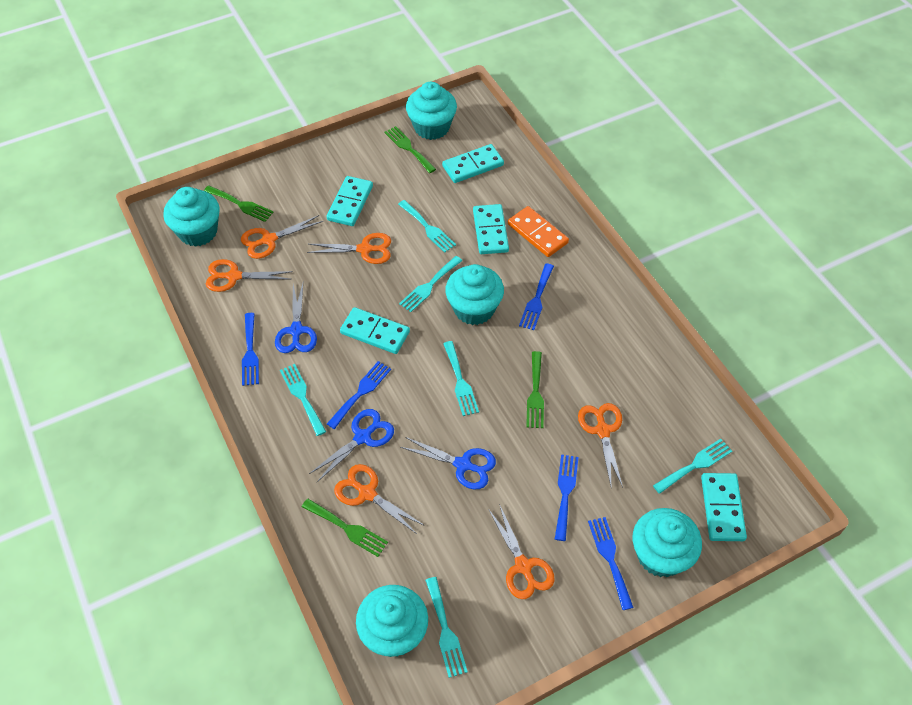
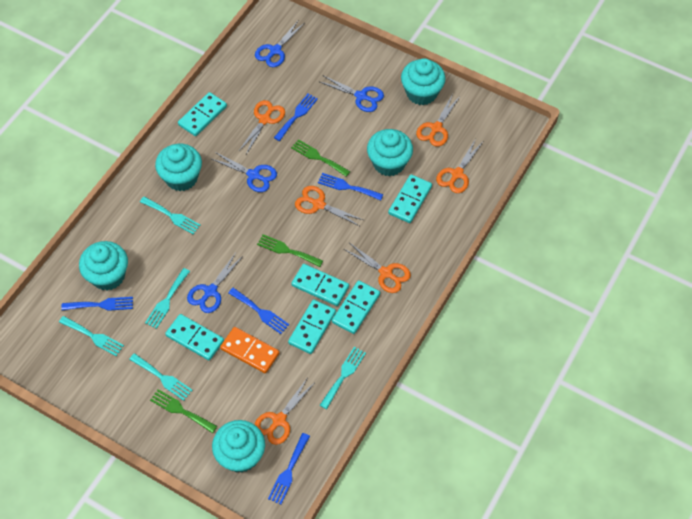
blue scissors: [275,284,317,353] [309,409,394,482] [400,437,496,489] = 3 -> [187,253,243,313] [212,152,277,192] [255,21,305,67] [320,76,384,112] = 4
green fork: [204,185,274,222] [302,499,388,557] [384,126,436,173] [526,351,544,428] = 4 -> [150,389,217,433] [257,234,323,267] [291,139,350,177] = 3
turquoise domino: [327,176,373,226] [340,307,410,354] [442,144,504,183] [473,204,509,254] [701,473,747,541] = 5 -> [165,314,224,361] [178,92,227,136] [288,299,336,354] [291,264,349,306] [332,280,380,334] [388,174,432,223] = 6
turquoise fork: [280,364,326,436] [398,200,456,253] [399,256,462,312] [425,577,468,678] [443,341,479,416] [653,439,732,494] = 6 -> [59,316,124,356] [129,353,193,401] [140,197,201,234] [145,268,190,329] [320,347,366,409] = 5

